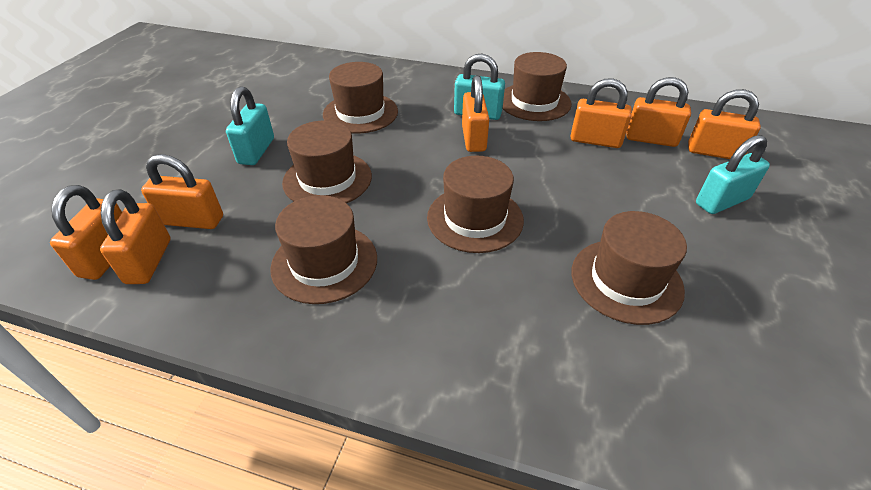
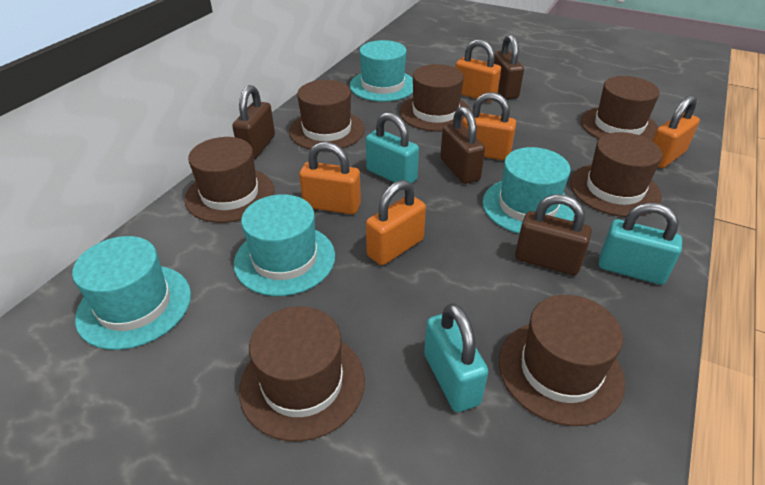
brown hat: [270,195,377,304] [282,120,372,203] [323,62,398,134] [427,156,524,253] [503,52,572,121] [572,211,687,325] = 6 -> [185,137,275,223] [239,306,365,442] [289,80,365,150] [400,64,471,131] [499,295,625,426] [570,132,662,217] [581,76,660,141] = 7
brown padlock: none = 0 -> [232,85,275,159] [440,106,485,184] [494,34,524,99] [515,194,592,275] = 4
orange padlock: [50,185,122,280] [100,189,171,284] [141,154,223,229] [462,75,489,152] [571,78,632,148] [626,77,691,147] [688,89,761,159] = 7 -> [299,142,361,215] [366,180,426,265] [455,39,501,102] [462,92,516,161] [653,95,700,168] = 5
turquoise hat: none = 0 -> [72,236,191,350] [234,194,335,296] [350,40,413,102] [482,147,575,234] = 4

